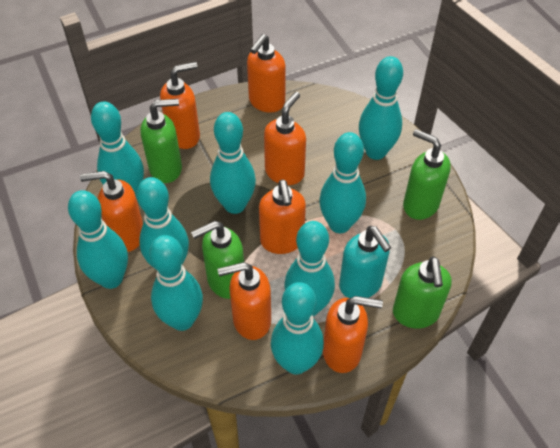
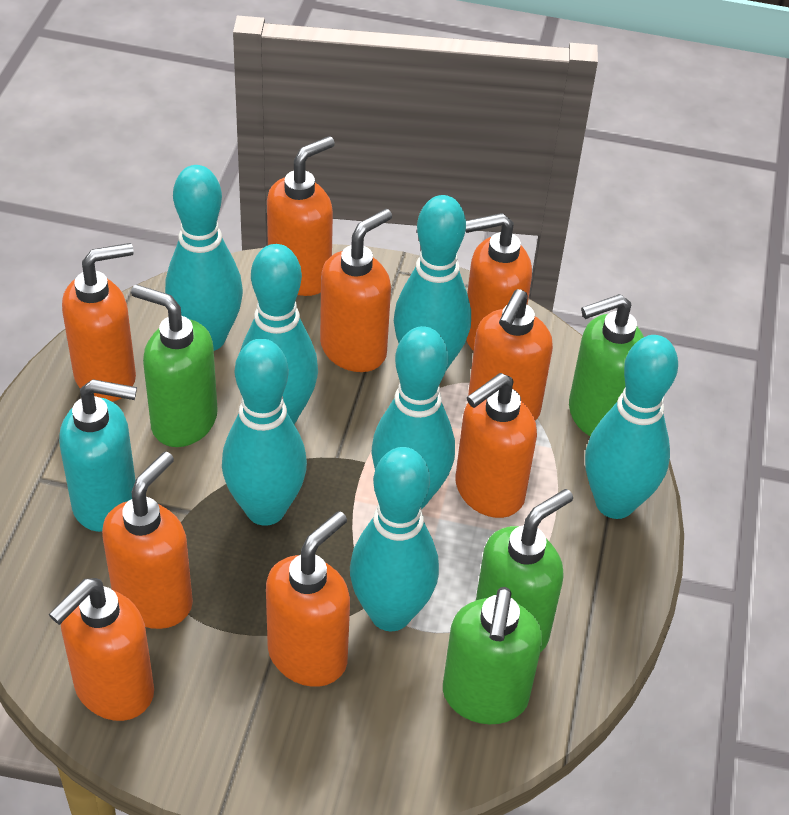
orange soap dispenser: [80,171,143,252] [160,62,200,149] [218,262,271,340] [247,34,286,113] [259,179,306,254] [264,92,306,185] [323,296,383,373] = 7 -> [49,578,154,721] [62,243,136,401] [102,452,193,629] [266,511,350,687] [267,136,335,296] [320,209,392,372] [455,373,537,518] [466,213,532,351] [468,289,553,421] = 9
turquoise bowling pin: [68,190,128,289] [91,101,144,199] [137,177,189,270] [149,235,203,331] [210,112,256,214] [271,282,324,375] [284,221,335,316] [319,132,366,233] [359,56,403,160] = 9 -> [165,165,243,351] [222,339,307,526] [240,244,318,424] [350,447,439,631] [372,326,455,509] [394,195,471,370] [585,335,678,519] = 7

